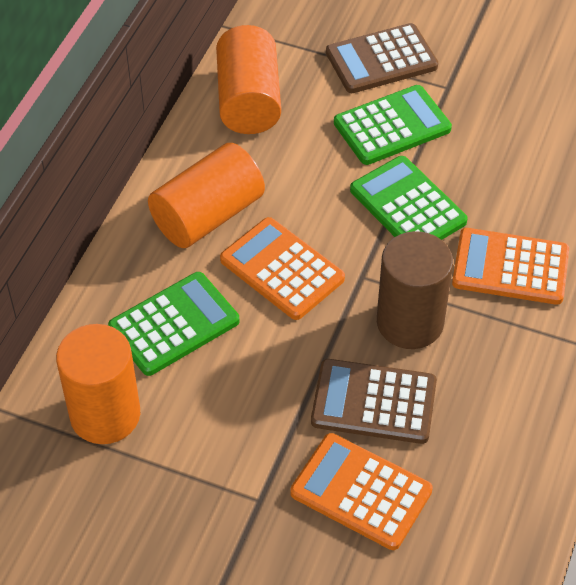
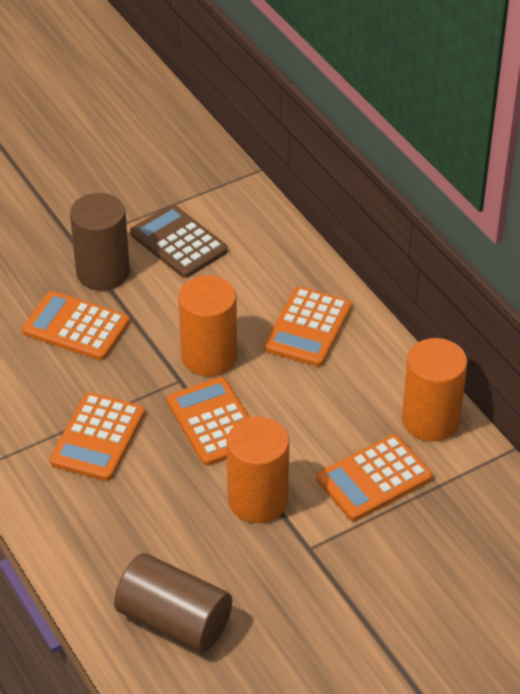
brown calculator: [311,359,437,444] [326,23,438,93] = 2 -> [130,204,228,278] = 1
brown cylinder: [377,231,453,349] = 1 -> [70,193,130,290] [114,553,232,652] = 2
green calculator: [108,272,239,376] [334,85,452,165] [350,156,468,240] = 3 -> none = 0
orange calculator: [220,217,345,320] [290,433,433,550] [452,228,569,305] = 3 -> [22,291,130,360] [50,392,145,481] [167,377,250,466] [264,287,352,367] [317,434,432,521] = 5

